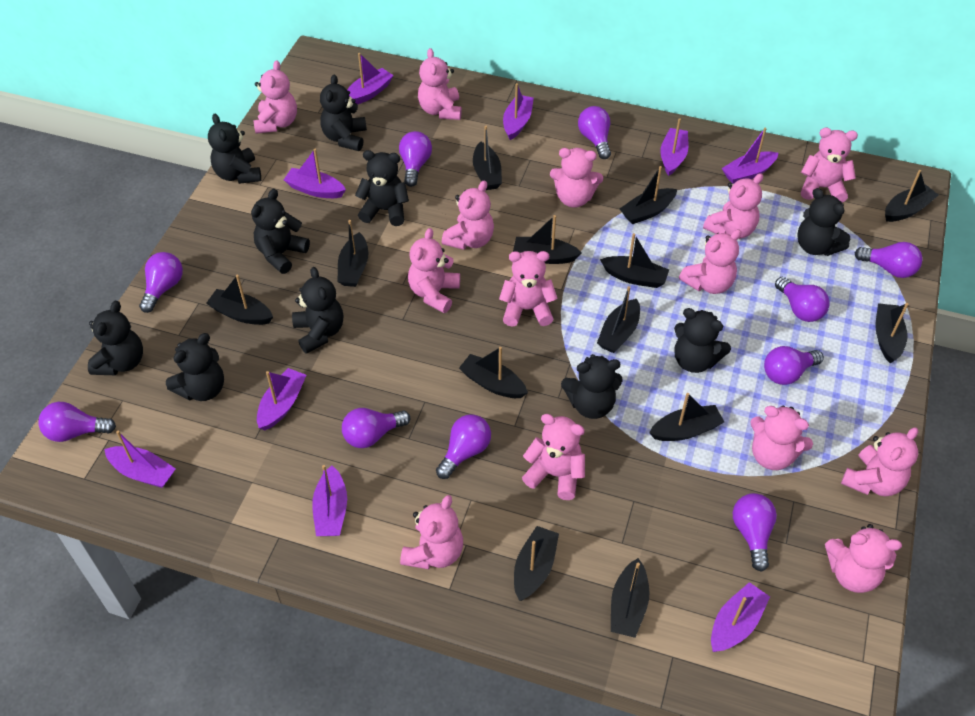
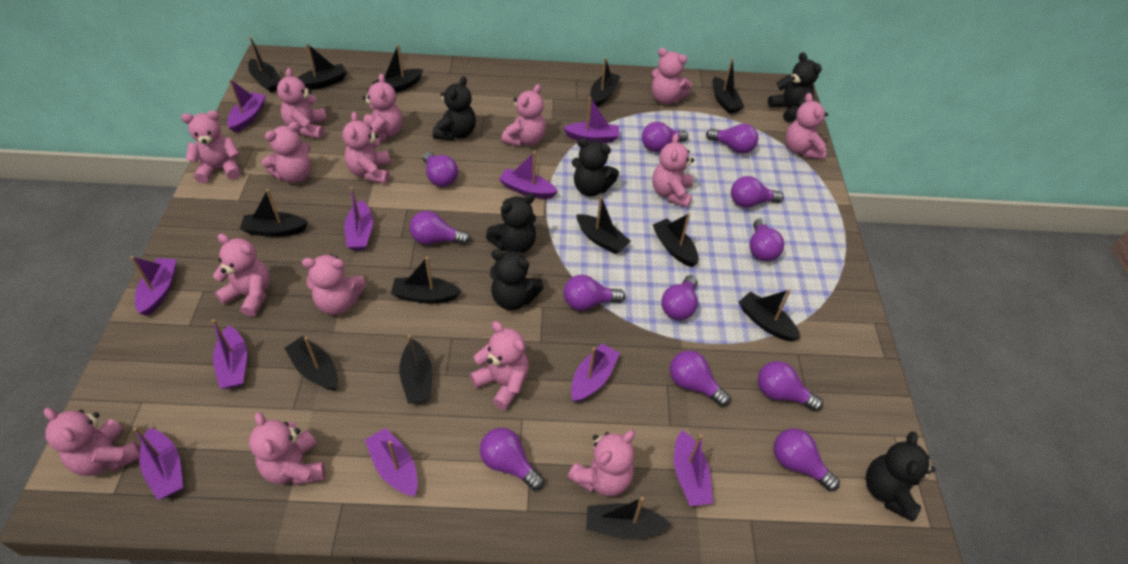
black teddy bear: [88,301,143,375] [166,333,224,401] [208,114,261,184] [251,189,310,274] [292,267,343,354] [320,74,367,151] [355,150,409,226] [561,354,622,419] [674,308,731,373] [797,188,851,256] = 10 -> [433,76,476,141] [486,193,536,253] [490,250,543,310] [572,138,619,196] [768,52,822,122] [866,431,935,522] = 6
pink teddy bear: [254,60,297,134] [400,495,463,569] [408,228,460,313] [418,48,462,120] [442,181,494,250] [499,251,558,327] [522,414,585,500] [550,148,603,208] [679,229,742,294] [703,173,763,239] [750,406,813,470] [801,128,858,202] [825,524,902,593] [841,427,918,496] = 14 -> [44,408,140,476] [181,110,241,183] [213,234,270,317] [249,412,325,485] [262,122,311,183] [277,68,327,139] [302,254,366,315] [342,112,391,184] [362,73,403,142] [470,321,529,410] [501,84,546,147] [568,430,635,496] [651,48,692,104] [652,134,694,208] [785,93,828,159] = 15
purple boat: [104,431,176,488] [257,368,306,430] [284,149,346,198] [312,465,347,536] [347,53,394,105] [503,83,534,140] [660,118,688,176] [711,582,770,652] [722,128,778,184] = 9 -> [130,256,177,316] [133,427,183,500] [212,320,247,389] [227,79,266,133] [344,187,373,251] [365,428,418,496] [499,151,558,199] [563,97,619,143] [571,343,620,402] [674,430,713,506] = 10
purple light bulb: [38,402,116,442] [139,252,183,313] [342,408,410,448] [399,131,432,187] [436,415,491,479] [578,106,611,159] [733,493,777,572] [764,346,824,385] [775,277,830,322] [855,242,923,278] = 10 -> [409,211,470,245] [423,151,458,187] [480,428,544,491] [563,275,625,311] [642,122,688,152] [661,275,698,320] [670,350,731,407] [706,124,758,154] [731,176,784,208] [750,218,784,261] [758,361,823,411] [774,428,840,491] = 12

